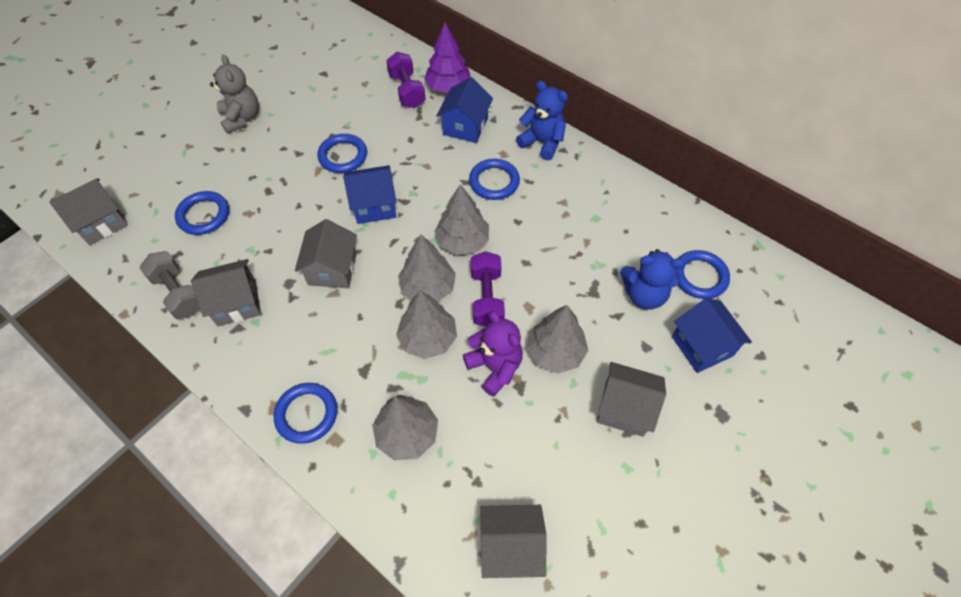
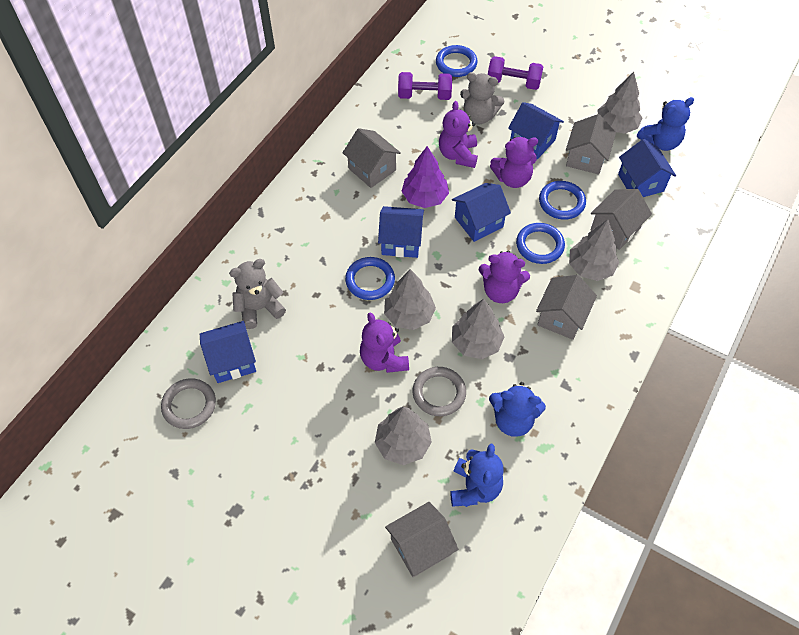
blue house: [343,165,397,224] [436,77,493,143] [672,299,752,373] = 3 -> [200,321,256,383] [378,206,424,258] [452,183,511,242] [508,102,564,159] [618,139,676,197] = 5
blue ring: [175,191,229,235] [274,383,337,444] [317,134,367,173] [469,159,520,200] [677,250,730,299] = 5 -> [345,257,395,300] [436,45,478,77] [516,223,565,264] [539,181,586,220] = 4
blue teddy bear: [516,81,568,161] [620,249,685,310] = 2 -> [450,444,504,507] [489,382,546,437] [637,97,694,151] = 3
grey dumbbell: [139,251,200,319] = 1 -> none = 0
grey ring: none = 0 -> [161,378,216,429] [412,367,466,416] = 2
grey teddy bear: [210,55,259,134] = 1 -> [229,259,286,329] [460,72,504,124] = 2
purple teddy bear: [463,311,523,397] = 1 -> [360,312,409,373] [439,101,478,168] [479,250,530,303] [490,137,538,188] = 4

